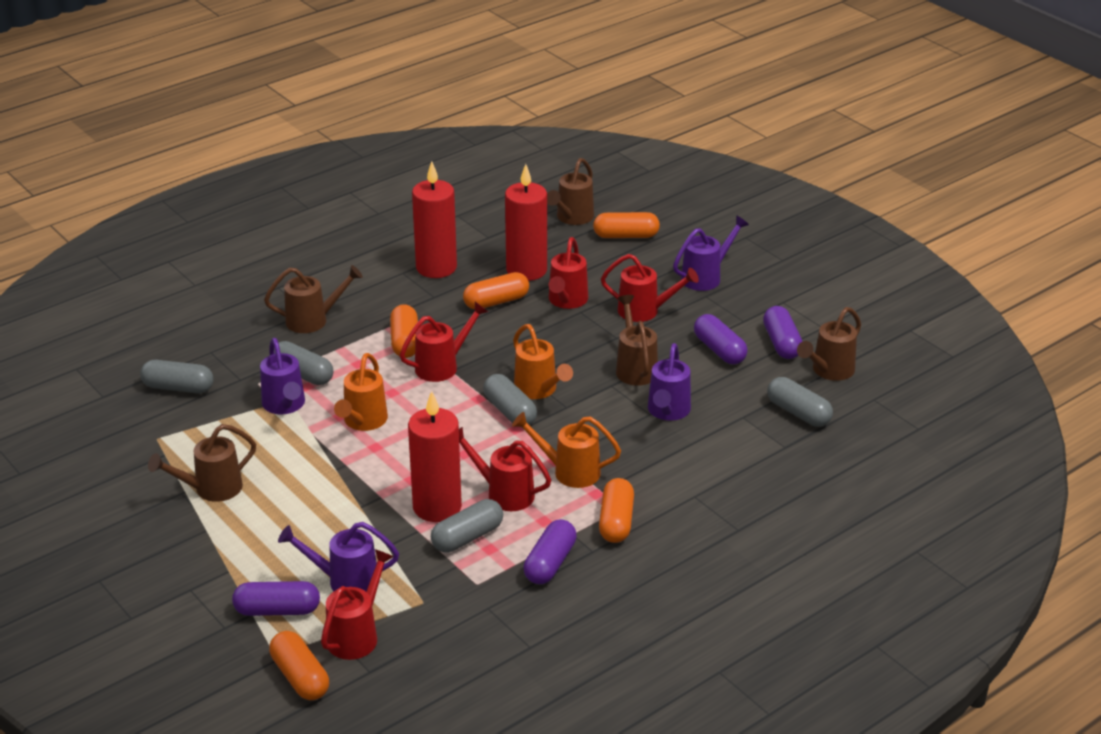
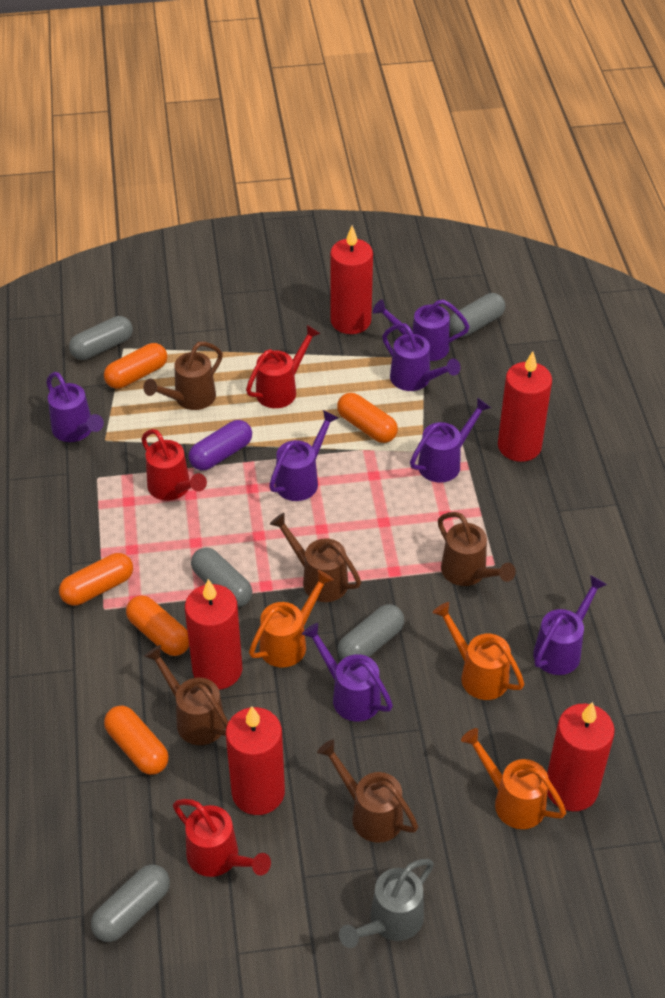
grey watering can: none = 0 -> [339,859,434,948] = 1
purple capsule: [232,581,320,616] [523,519,577,584] [694,314,748,364] [763,306,803,359] = 4 -> [188,420,252,470] = 1
purple watering can: [260,338,305,414] [278,522,399,591] [648,343,691,421] [673,215,749,291] = 4 -> [46,372,104,442] [269,410,338,501] [302,623,393,722] [373,299,470,361] [382,323,460,391] [410,398,491,483] [533,575,607,675] = 7
red candle: [408,391,462,522] [412,161,457,278] [505,164,547,281] = 3 -> [185,579,242,690] [226,706,285,815] [330,225,373,334] [498,351,552,462] [547,702,615,811] = 5
red watering can: [321,549,394,660] [400,302,488,382] [459,427,551,511] [549,237,588,309] [601,254,699,322] = 5 -> [141,429,207,501] [173,799,271,877] [246,325,321,408] = 3

